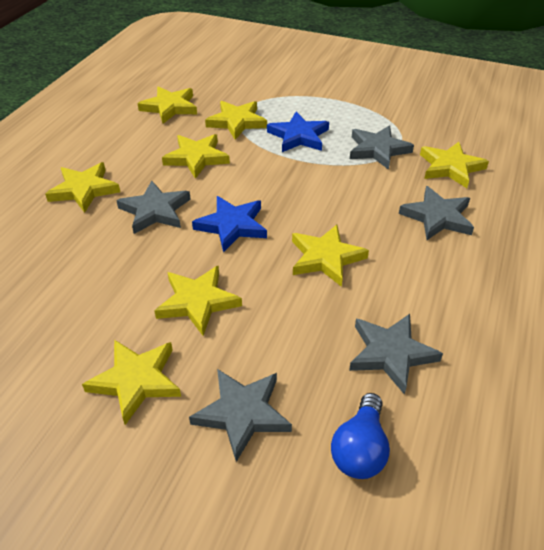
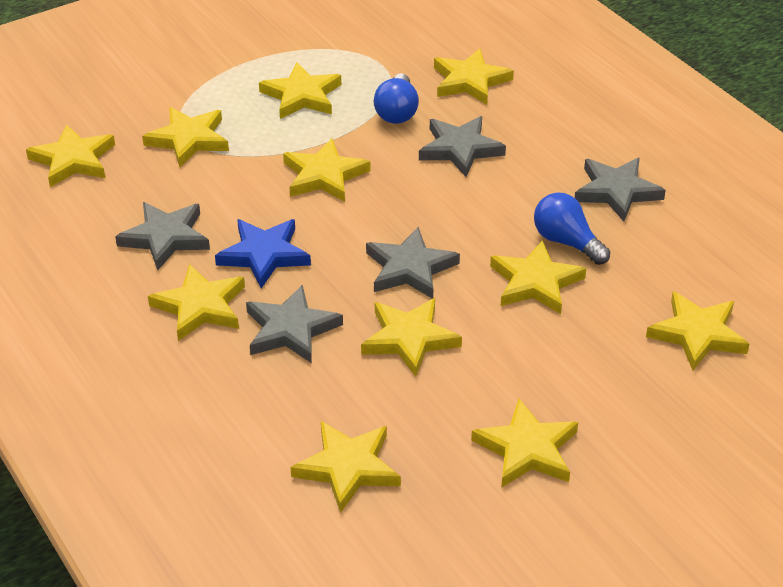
blue light bulb: [331,393,390,479] = 1 -> [374,73,419,124] [534,193,610,265] = 2
blue star: [192,196,267,252] [267,112,329,152] = 2 -> [215,219,311,288] = 1
yellow star: [45,162,120,213] [82,340,181,425] [137,86,197,124] [154,265,242,336] [162,134,230,179] [205,101,267,140] [292,224,369,287] [420,142,489,188] = 8 -> [26,124,115,187] [142,107,229,167] [148,264,245,341] [259,62,341,119] [283,138,370,202] [290,421,401,513] [361,298,462,377] [434,48,514,105] [471,399,578,487] [490,240,586,314] [646,291,750,370] = 11

